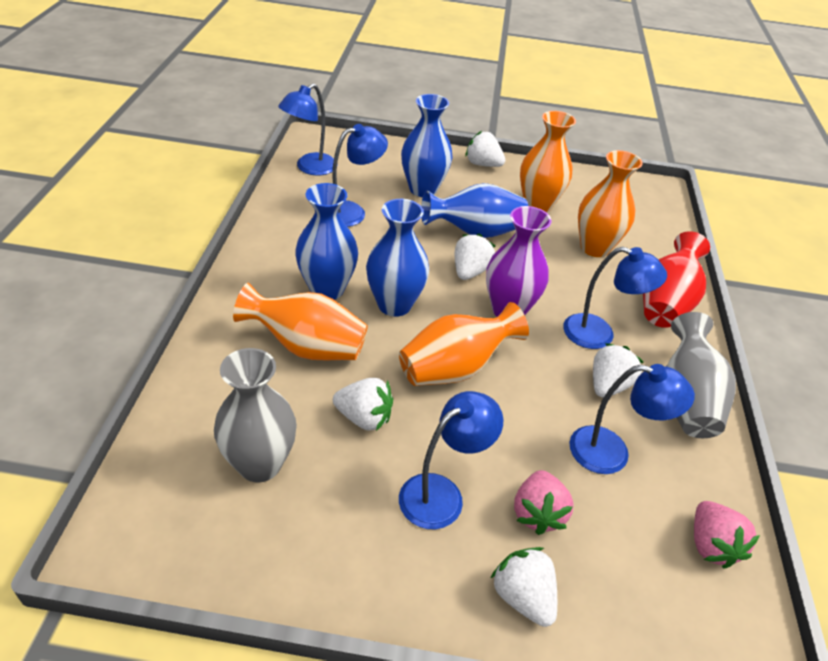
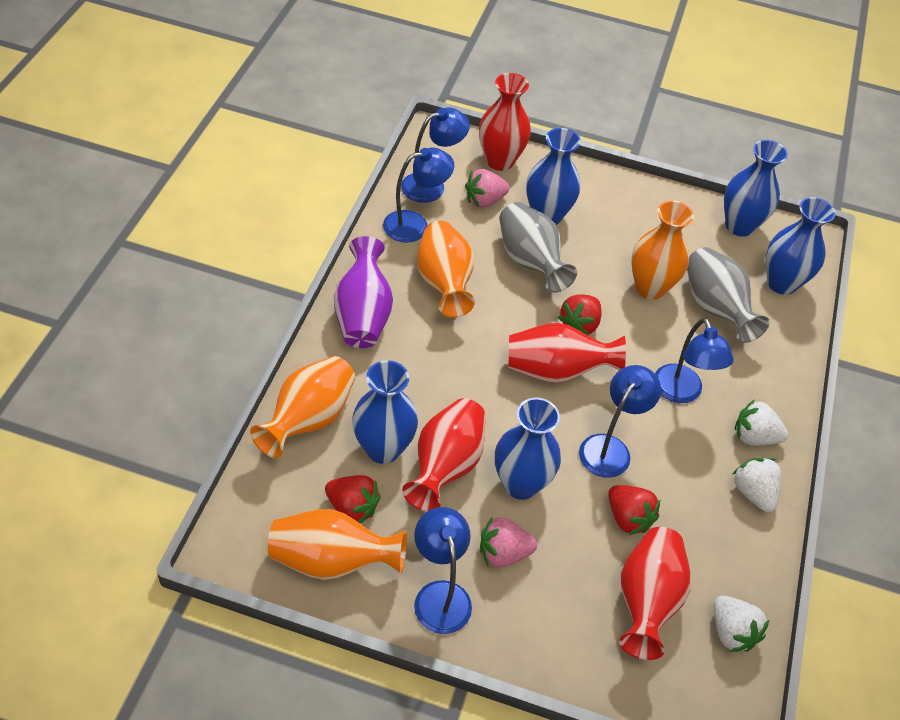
blue vase: [295,183,358,300] [366,199,429,317] [401,94,453,197] [421,183,528,238] = 4 -> [352,360,418,464] [495,398,561,500] [526,128,581,225] [724,140,788,237] [766,197,836,295] = 5
red strawberry: none = 0 -> [325,475,381,524] [558,294,602,335] [608,485,661,535] = 3
red vase: [643,231,710,328] = 1 -> [402,398,486,512] [479,73,531,171] [509,323,626,383] [619,527,691,660] = 4
white strawberry: [333,378,393,431] [455,234,495,280] [466,131,505,167] [491,547,557,627] [593,343,644,398] = 5 -> [714,596,770,652] [733,458,781,512] [735,399,788,445] = 3

